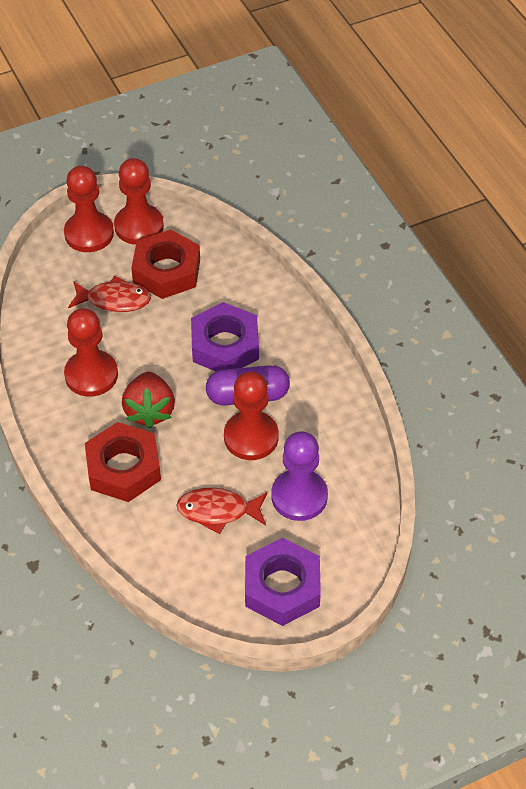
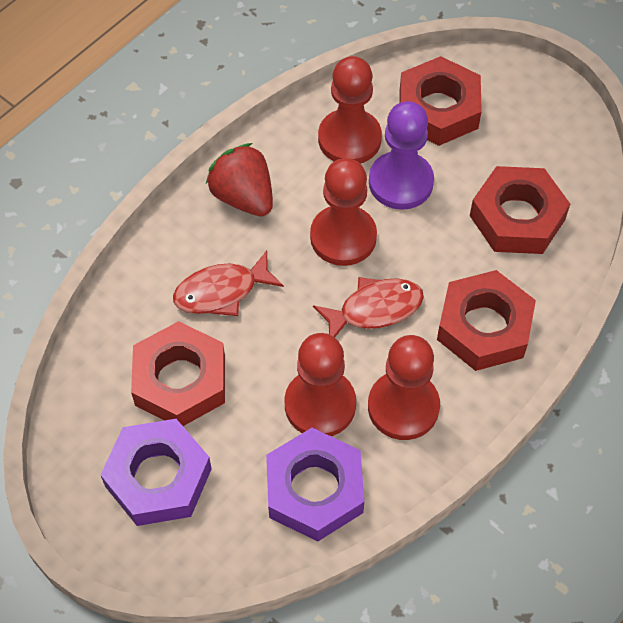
purple capsule: [206,365,290,405] = 1 -> none = 0
red nut: [85,422,161,502] [131,229,200,299] = 2 -> [131,321,225,426] [399,56,482,146] [437,270,536,371] [470,166,570,254] = 4

